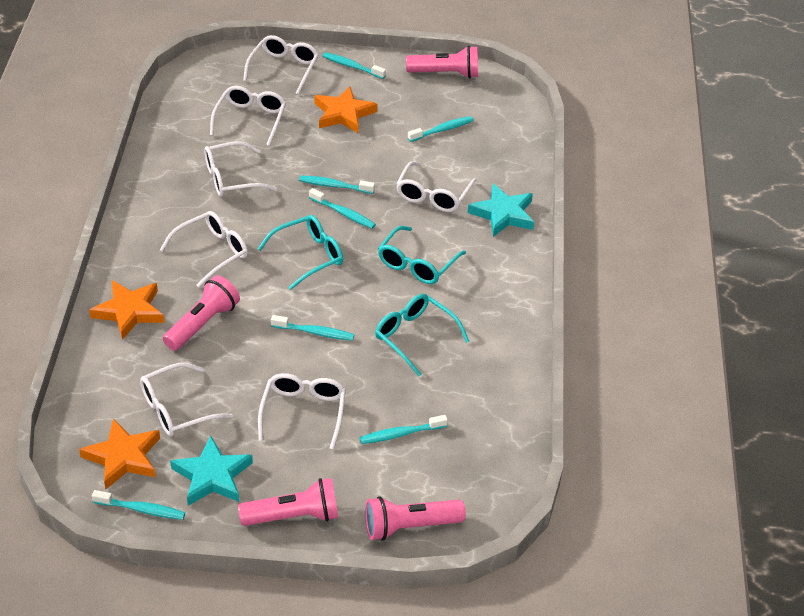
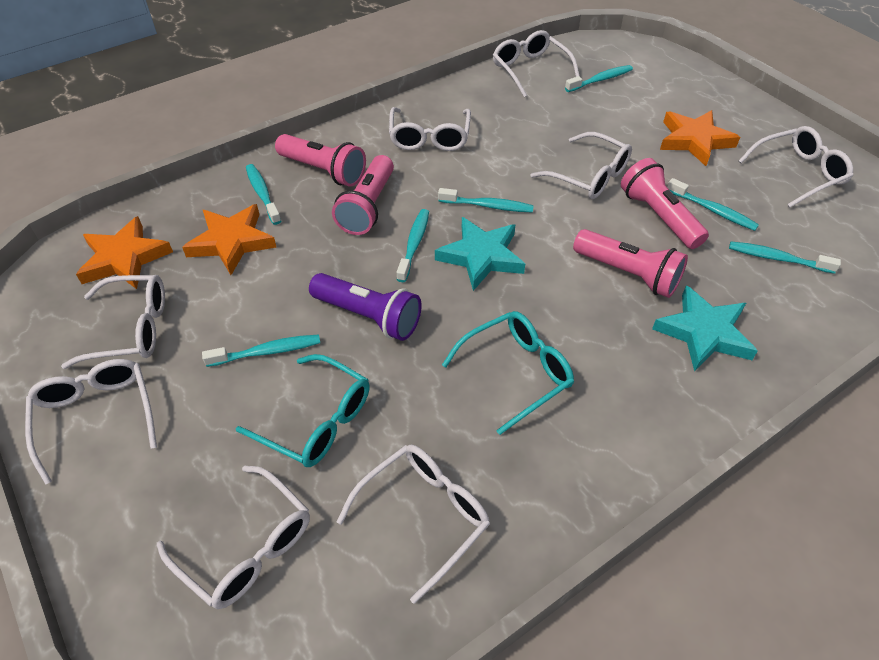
purple flashlight: none = 0 -> [309,273,422,341] = 1
turquoise glasses: [258,215,343,290] [375,294,469,376] [378,226,466,284] = 3 -> [236,354,369,467] [442,311,574,435] = 2
white glasses: [140,363,233,436] [160,211,248,287] [204,141,277,197] [210,86,286,146] [243,35,319,95] [258,373,346,450] [396,161,477,212] = 7 -> [25,359,157,485] [61,275,165,369] [157,466,310,609] [337,444,490,604] [389,107,471,151] [493,30,580,97] [530,132,632,199] [738,126,853,208] = 8

